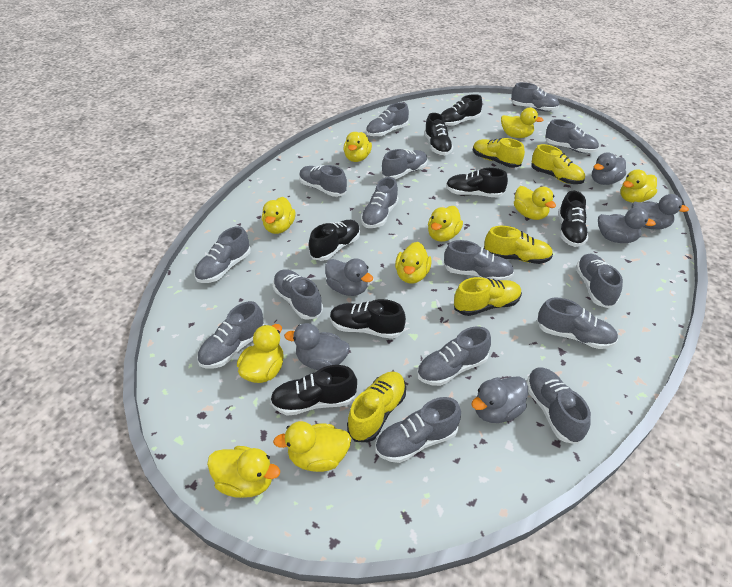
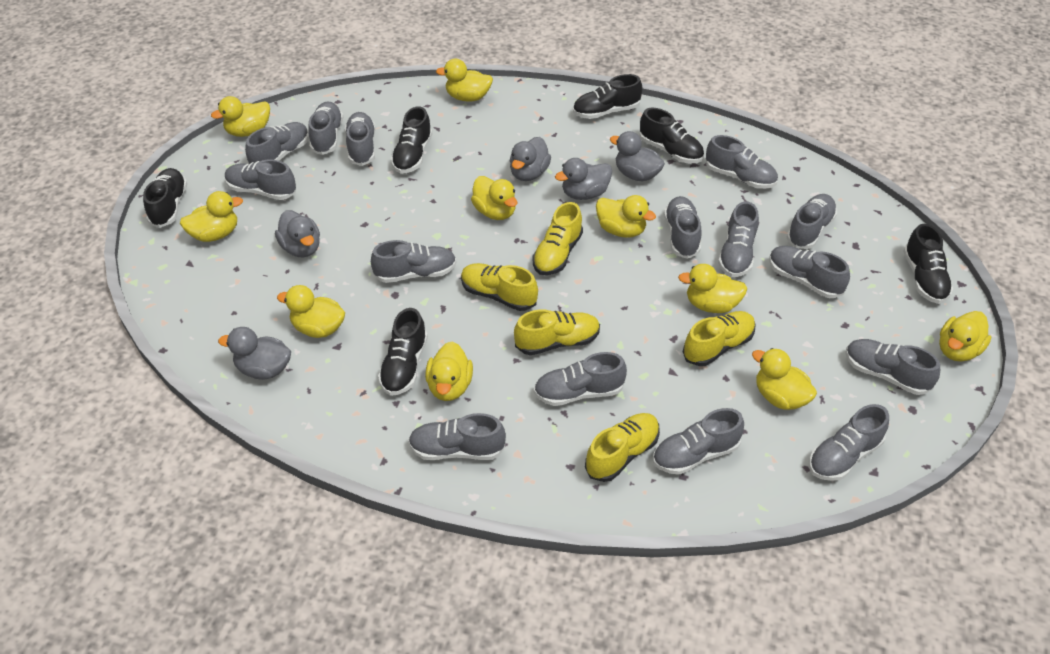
black shoe: [270,365,357,416] [309,220,360,261] [330,299,406,339] [424,113,453,155] [440,94,482,126] [446,168,508,198] [558,191,589,247] = 7 -> [143,168,187,228] [378,308,428,396] [391,106,432,174] [573,74,642,119] [639,108,704,163] [903,224,953,304] = 6
grey duck: [284,323,350,370] [325,258,373,296] [471,376,528,423] [592,152,626,185] [598,207,656,243] [631,194,689,229] = 6 -> [218,327,291,380] [275,210,320,257] [510,137,551,181] [555,158,612,200] [610,131,665,182] = 5

